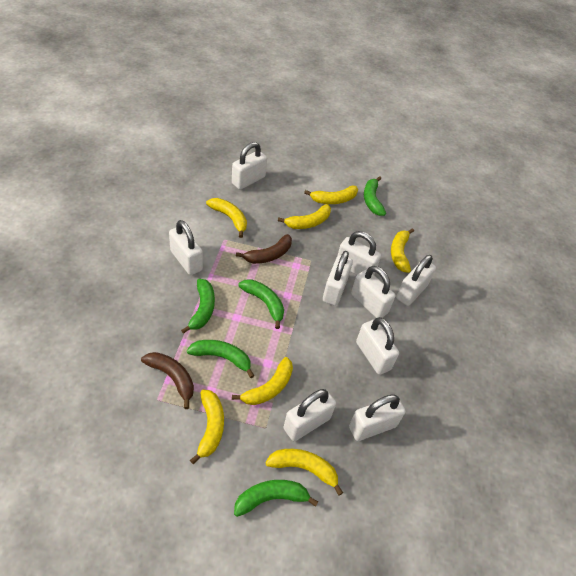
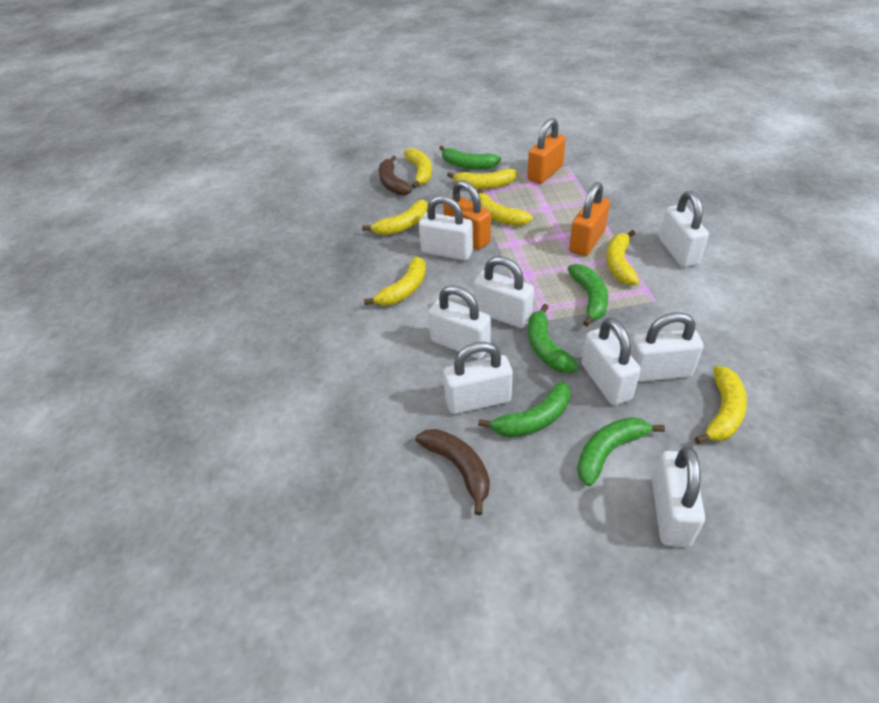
orange padlock: none = 0 -> [443,180,491,250] [527,118,566,184] [569,182,610,256] = 3
white padlock: [169,220,203,275] [232,142,267,190] [284,389,336,441] [323,251,353,306] [338,231,381,275] [349,395,405,441] [351,266,395,318] [356,317,399,375] [396,255,436,306] = 9 -> [419,196,473,261] [428,285,491,359] [443,342,513,414] [473,256,534,328] [581,318,641,405] [630,312,703,382] [652,447,705,547] [659,191,709,267] = 8

